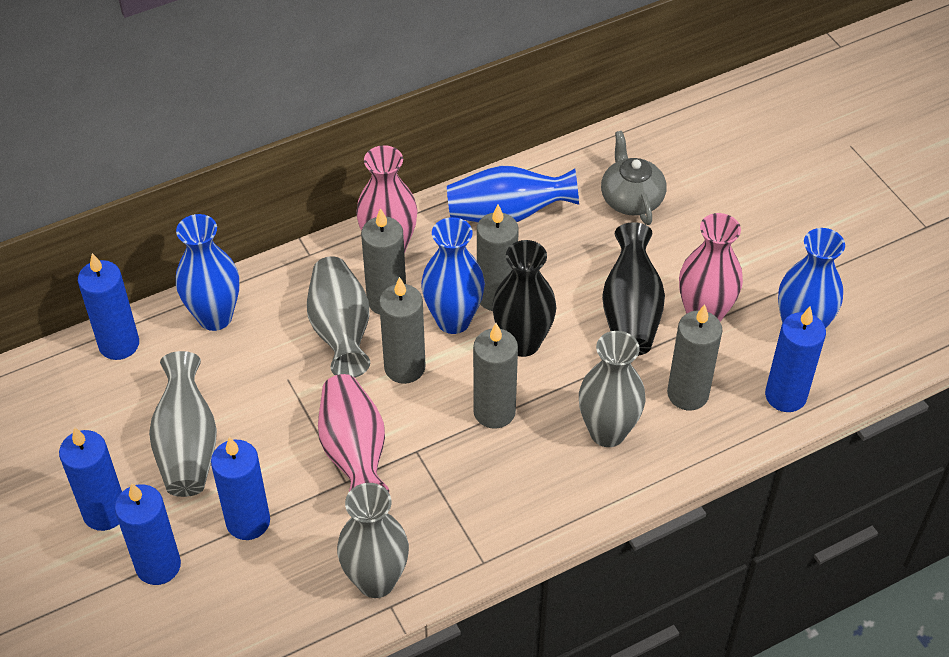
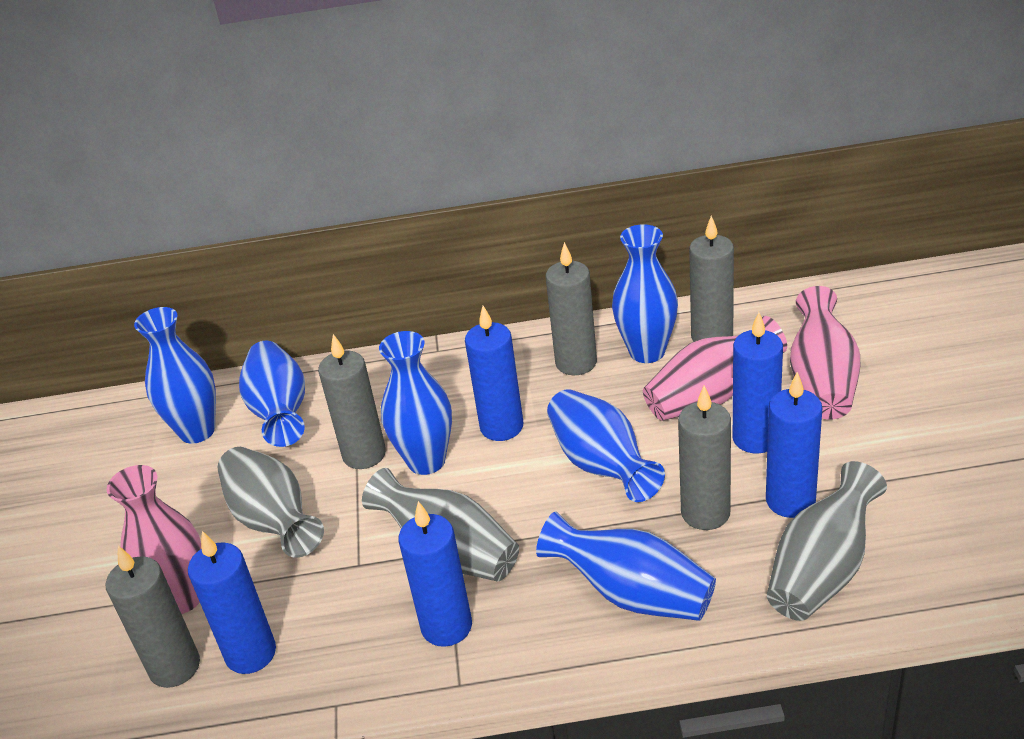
black vase: [492,240,556,357] [602,222,665,356] = 2 -> none = 0
blue vase: [176,214,239,331] [421,217,485,334] [447,166,579,222] [778,228,845,328] = 4 -> [134,307,216,444] [239,341,305,447] [379,331,452,475] [536,511,716,621] [547,389,665,502] [612,224,678,363] = 6
grey teapot: [601,131,667,225] = 1 -> none = 0
grey vase: [149,351,217,497] [307,256,370,378] [337,483,409,598] [579,331,645,447] = 4 -> [218,447,324,558] [362,468,519,582] [767,461,887,621] = 3

